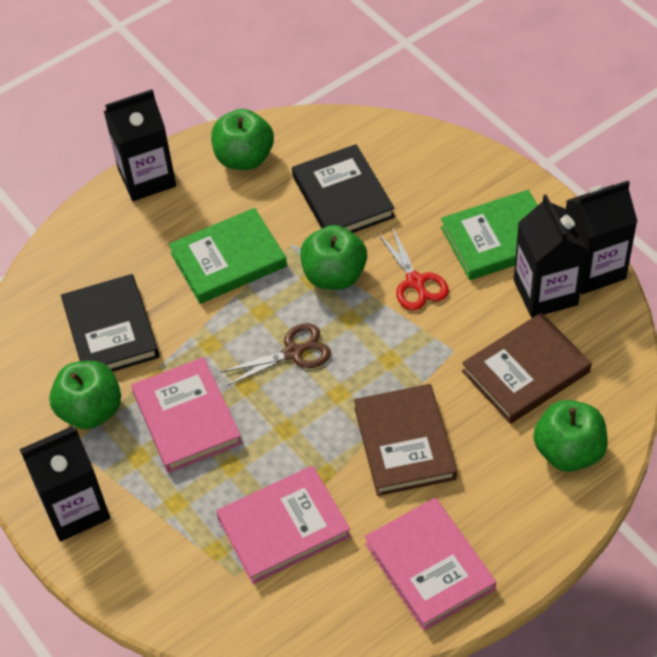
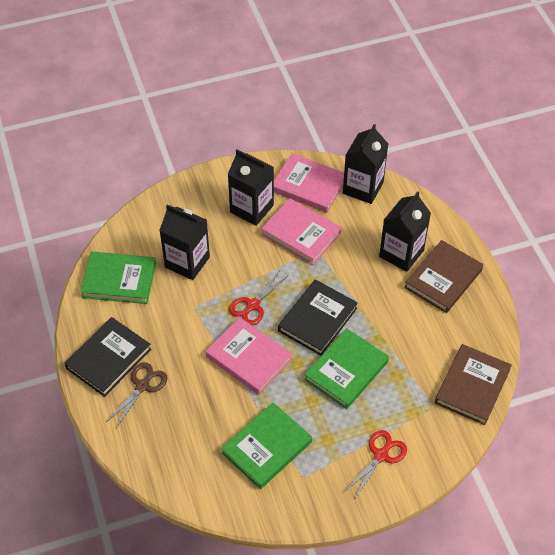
green apple: [49,361,121,429] [211,109,274,170] [300,225,367,290] [534,400,608,472] = 4 -> none = 0
green book: [169,208,287,304] [441,190,538,280] = 2 -> [81,252,156,304] [221,402,312,489] [304,328,389,409] = 3
red scissors: [377,227,449,311] = 1 -> [229,270,289,326] [344,430,407,498] = 2

